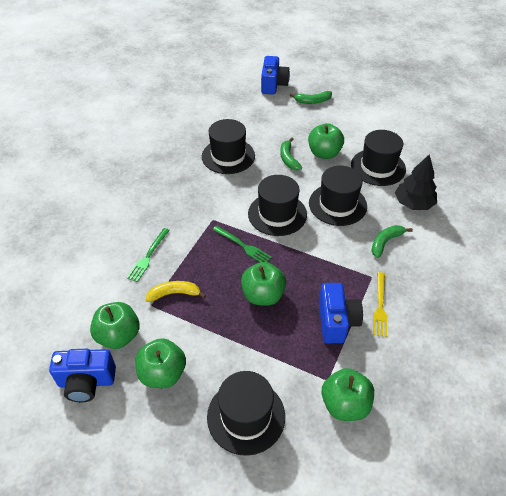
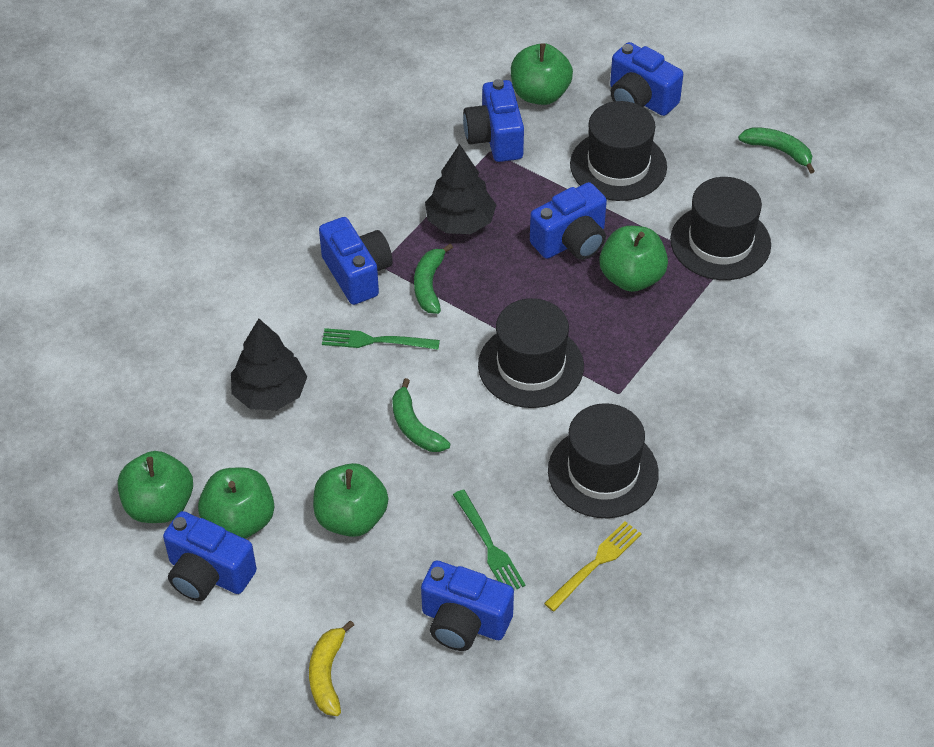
black hat: [202,119,255,174] [207,371,285,456] [248,175,307,236] [309,166,367,226] [351,130,406,186] = 5 -> [478,298,584,408] [548,403,659,518] [570,101,667,201] [670,177,771,280] = 4
black tree: [395,154,437,210] = 1 -> [231,319,307,410] [425,144,496,234] = 2
blue camera: [49,349,116,402] [261,56,290,94] [319,283,363,343] = 3 -> [163,511,257,601] [319,217,393,305] [421,561,514,651] [463,79,524,162] [530,182,607,260] [610,42,683,116] = 6

